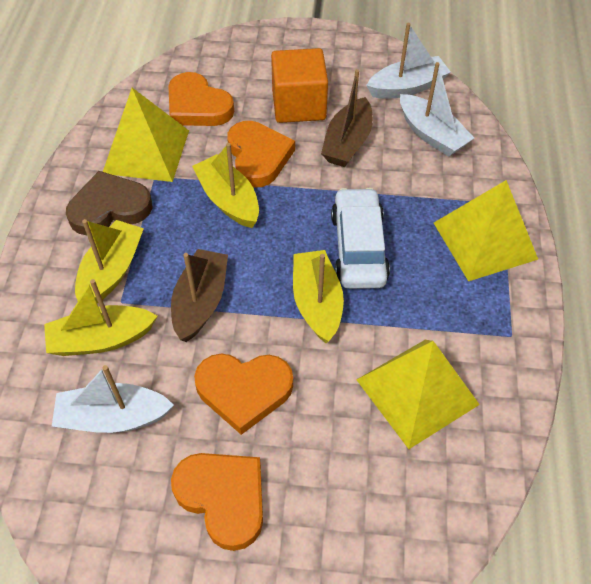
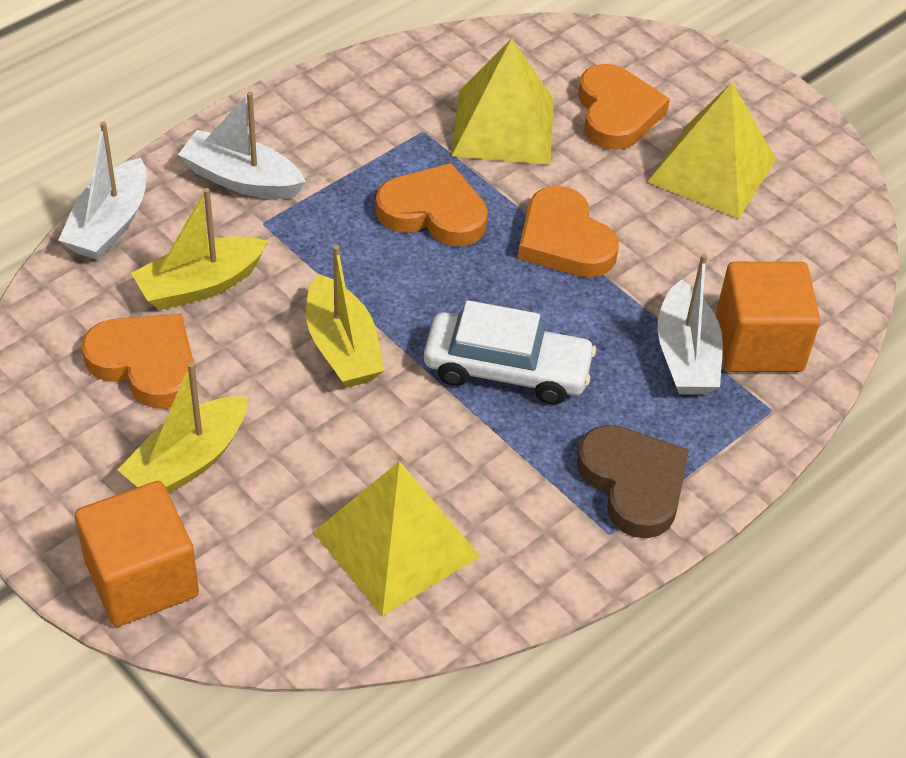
brown boat: [171,249,228,342] [321,69,373,167] = 2 -> none = 0
orange cube: [271,48,328,123] = 1 -> [75,481,199,627] [716,262,820,372] = 2
yellow boat: [44,279,157,356] [75,219,144,304] [192,143,259,228] [293,250,344,343] = 4 -> [118,362,247,494] [131,188,268,310] [306,245,385,388] = 3

